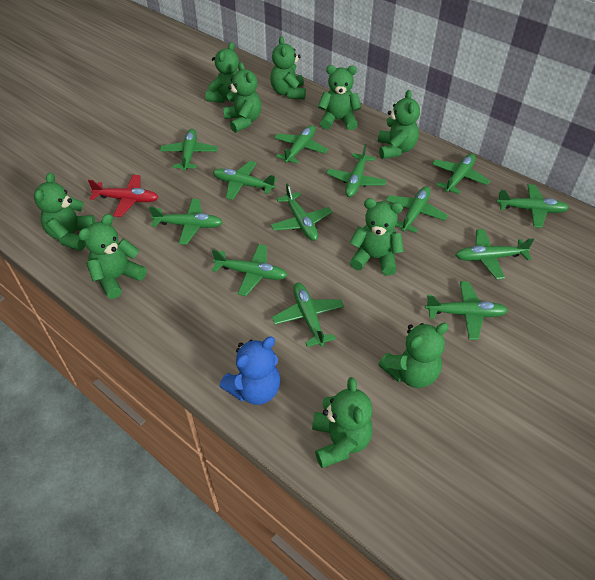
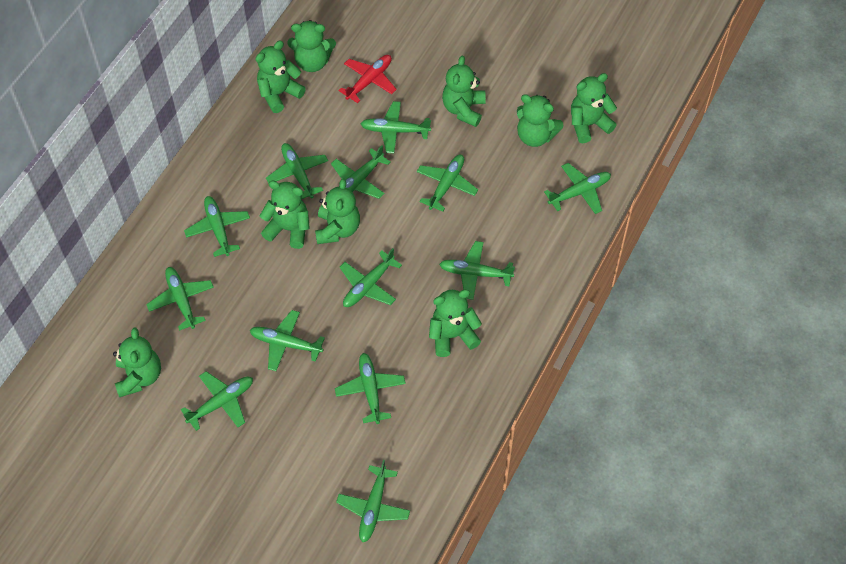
blue teddy bear: [220,337,281,405] = 1 -> none = 0
green teddy bear: [34,173,96,251] [78,214,147,299] [206,42,239,103] [223,62,261,133] [270,36,306,100] [312,377,373,468] [318,65,361,130] [349,198,404,276] [378,90,420,159] [378,323,449,388] = 10 -> [113,327,161,397] [255,41,306,113] [260,180,310,249] [287,20,336,72] [315,179,360,244] [429,289,482,357] [442,56,486,127] [517,94,564,147] [571,73,617,143] = 9

